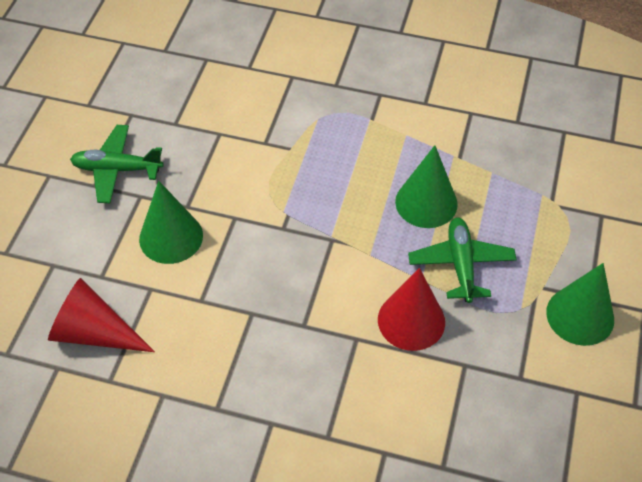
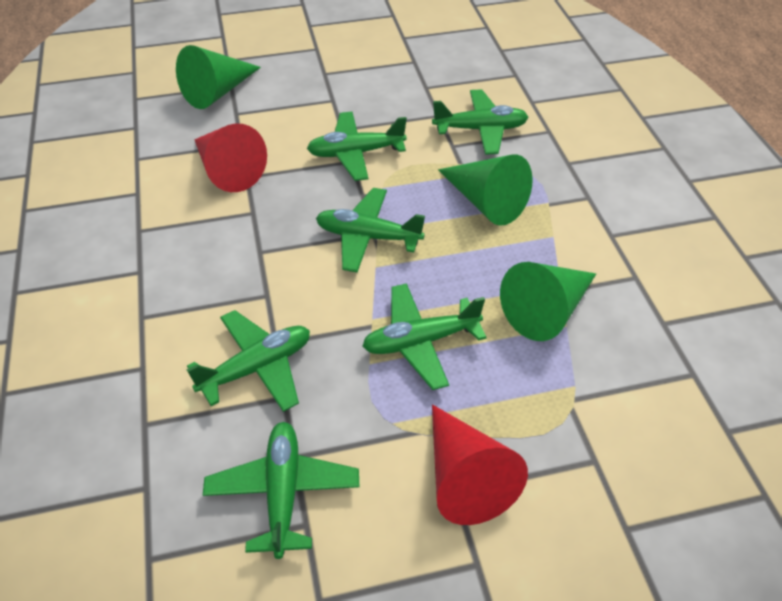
green plane: [70,125,164,203] [408,217,517,303] = 2 -> [186,310,310,412] [203,422,359,559] [307,112,407,181] [316,188,425,272] [362,283,487,390] [432,89,528,155] = 6

